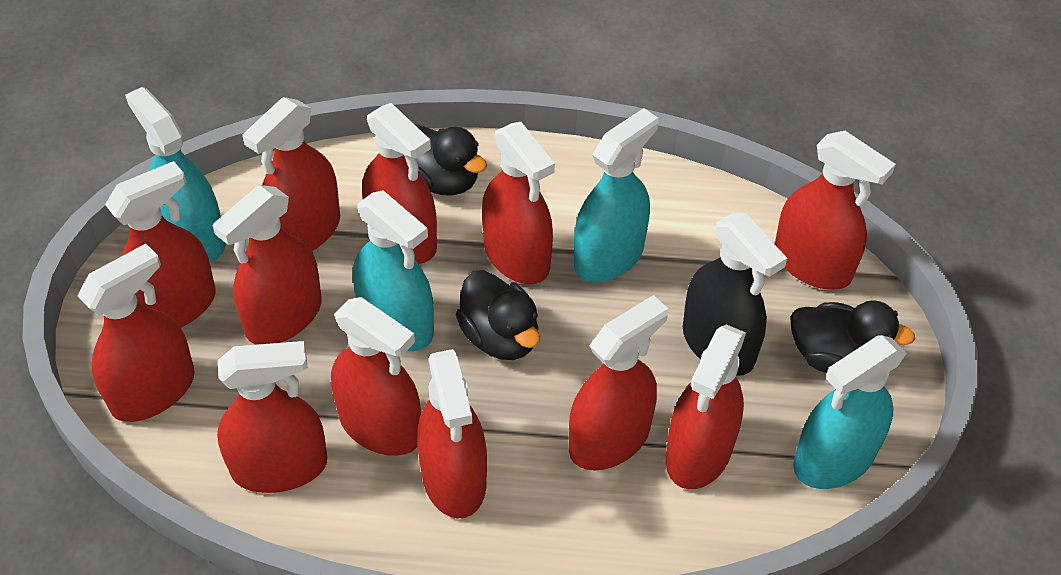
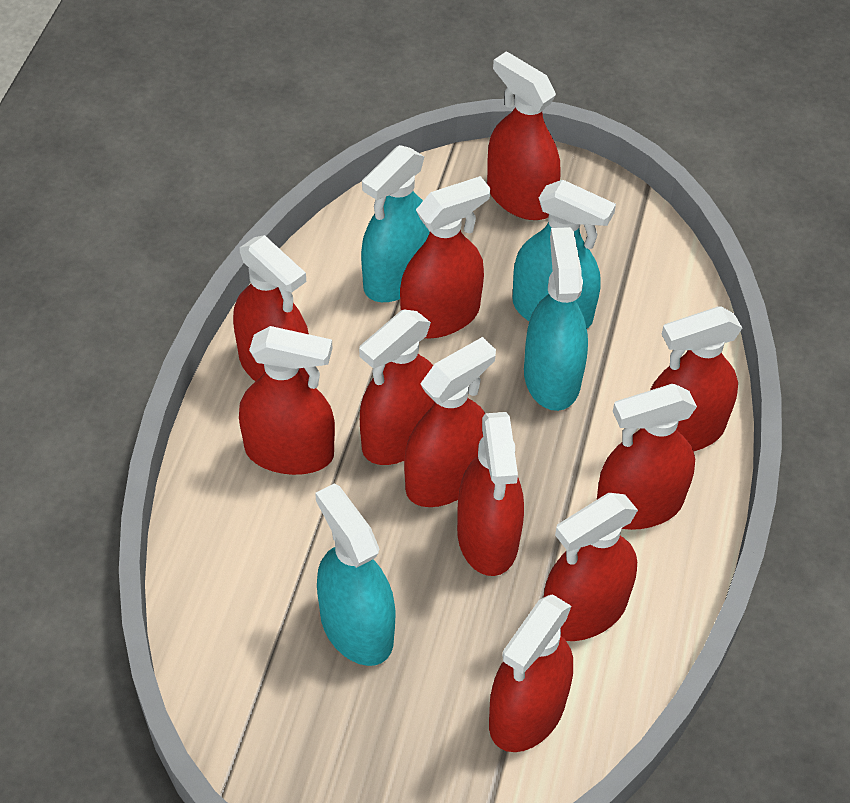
black duck: [414,124,487,196] [456,270,540,360] [791,300,916,373] = 3 -> none = 0
black spray bottle: [683,213,787,376] = 1 -> none = 0
red spray bottle: [77,244,195,422] [105,161,216,327] [212,185,322,345] [217,341,327,493] [242,97,340,251] [331,297,421,456] [362,103,437,264] [417,349,487,518] [482,122,555,284] [569,295,668,470] [666,325,746,489] [775,131,896,290] = 12 -> [233,235,309,381] [239,326,335,475] [359,310,435,465] [400,176,490,339] [404,337,496,507] [457,412,524,576] [487,51,560,220] [489,594,573,752] [543,493,638,641] [597,384,697,530] [650,306,742,451] = 11

